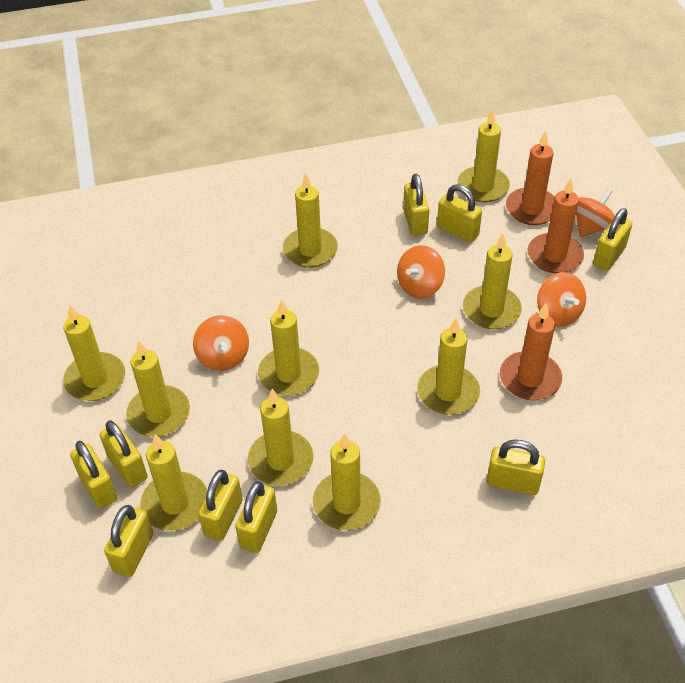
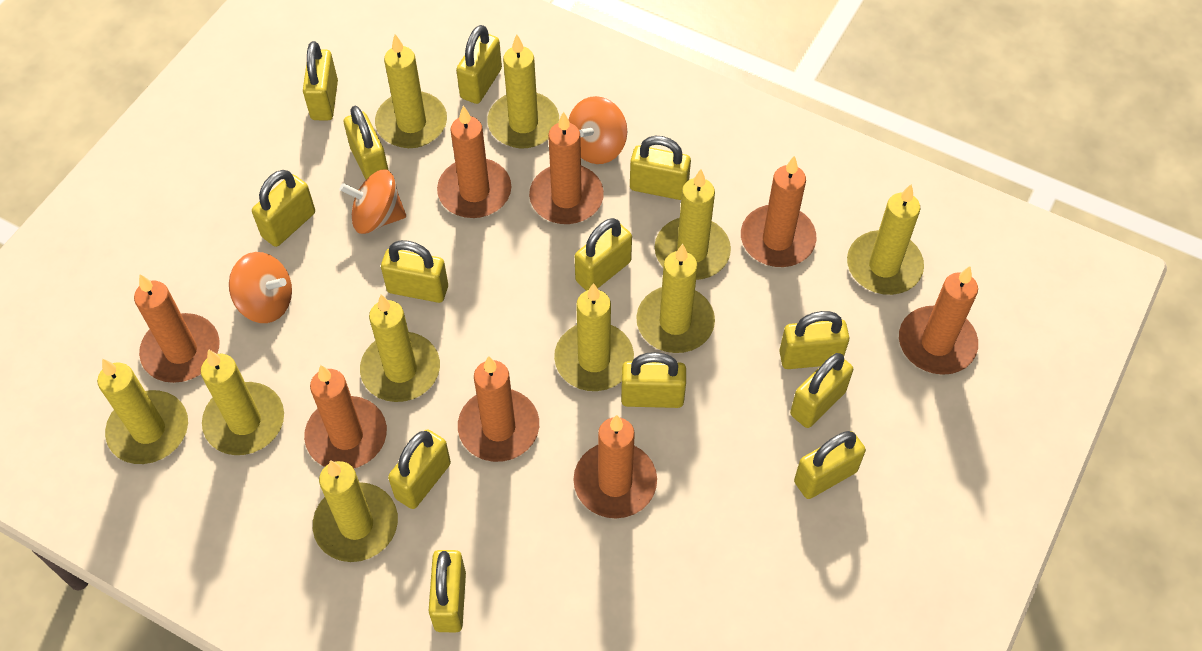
orange candle: [500,304,562,400] [506,131,555,225] [528,179,584,273] = 3 -> [134,274,219,383] [304,365,387,468] [437,106,511,218] [458,356,539,462] [529,112,604,224] [573,415,657,518] [741,156,816,267] [899,266,978,375] = 8
orange spinning top: [193,315,249,371] [397,245,445,299] [537,272,586,326] [576,188,615,237] = 4 -> [229,252,292,323] [340,169,406,234] [568,96,627,164] = 3
yellow padlock: [70,441,117,509] [100,420,148,487] [104,505,153,577] [198,470,243,541] [235,481,277,553] [403,174,429,236] [437,184,482,243] [487,440,545,495] [593,208,632,271] = 9 -> [252,170,315,247] [303,41,338,120] [344,106,388,180] [381,240,448,303] [388,430,451,509] [429,550,466,632] [456,25,502,104] [575,218,632,291] [621,352,686,408] [630,136,691,200] [779,311,849,369] [790,353,853,428] [794,431,866,499] = 13

